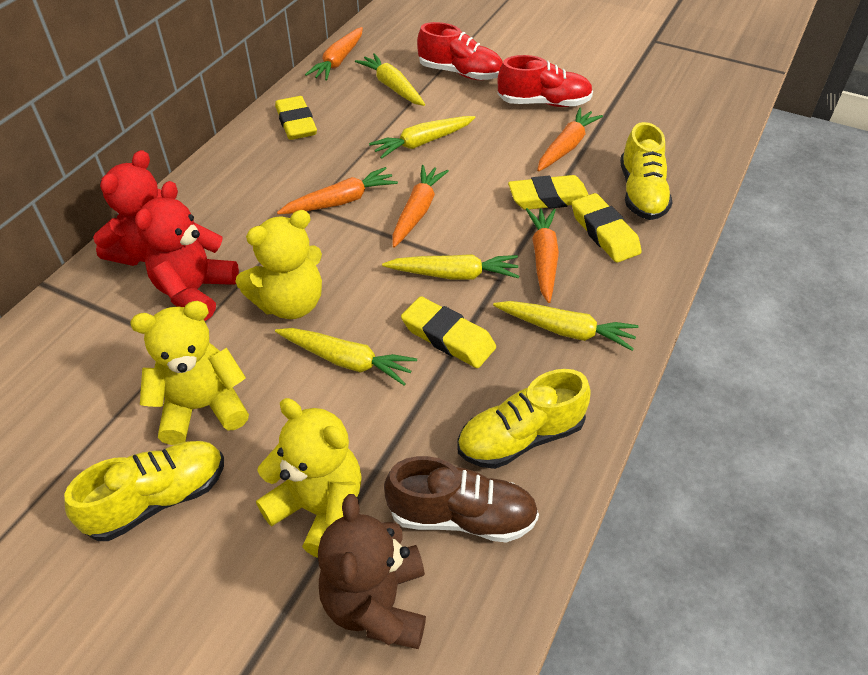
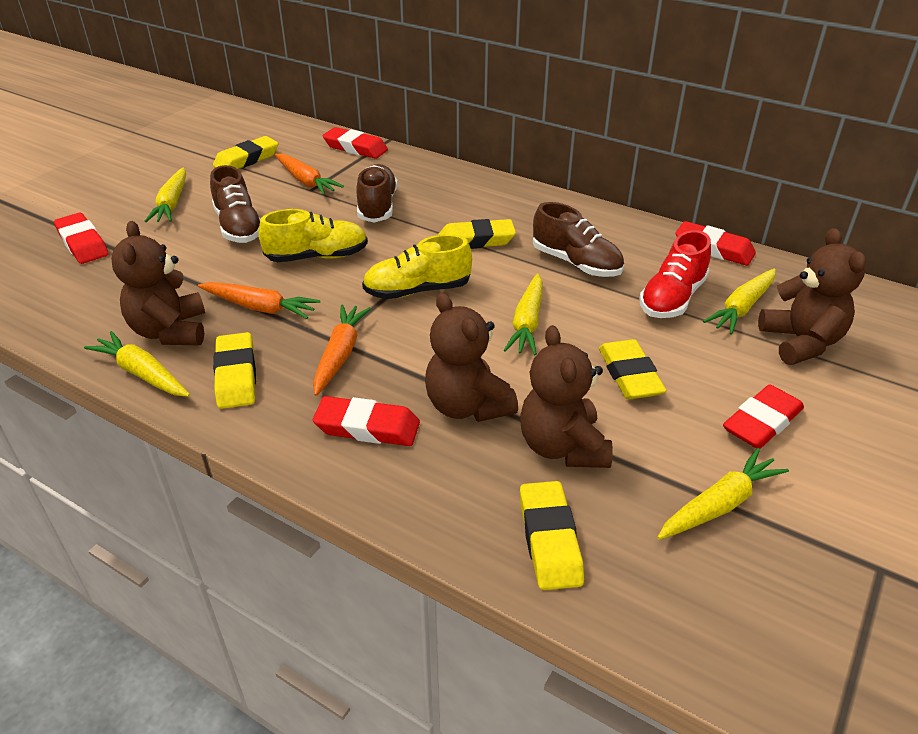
brown shoe: [384,456,539,543] = 1 -> [210,165,261,243] [356,164,398,222] [533,202,624,277] = 3
brown teddy bear: [318,494,426,649] = 1 -> [111,221,205,345] [425,293,518,422] [520,325,613,468] [758,228,866,365] = 4
orange carrot: [277,167,398,214] [305,27,363,80] [392,165,449,248] [526,208,559,303] [537,108,603,171] = 5 -> [198,282,320,319] [275,153,344,195] [313,304,371,396] = 3
red eraser: none = 0 -> [54,213,109,264] [313,396,420,446] [323,127,388,159] [675,221,756,266] [723,385,804,449] = 5
red shoe: [417,22,503,80] [498,55,593,107] = 2 -> [639,230,711,318] = 1
red teddy bear: [93,150,162,266] [135,181,239,321] = 2 -> none = 0
yellow eraser: [275,96,317,140] [401,296,496,368] [508,175,588,210] [572,193,642,263] = 4 -> [213,136,278,169] [213,332,256,409] [438,219,516,249] [520,481,584,590] [599,339,666,399] = 5
yellow shoe: [64,441,224,541] [457,369,591,469] [620,122,673,220] = 3 -> [258,209,368,262] [362,234,472,299] = 2
yellow teddy bear: [130,301,249,445] [235,210,322,319] [256,398,362,558] = 3 -> none = 0

